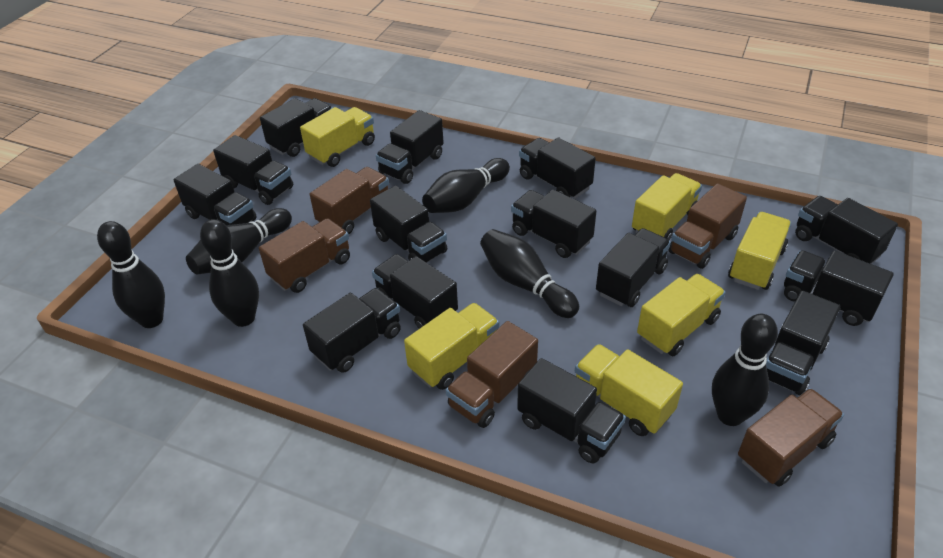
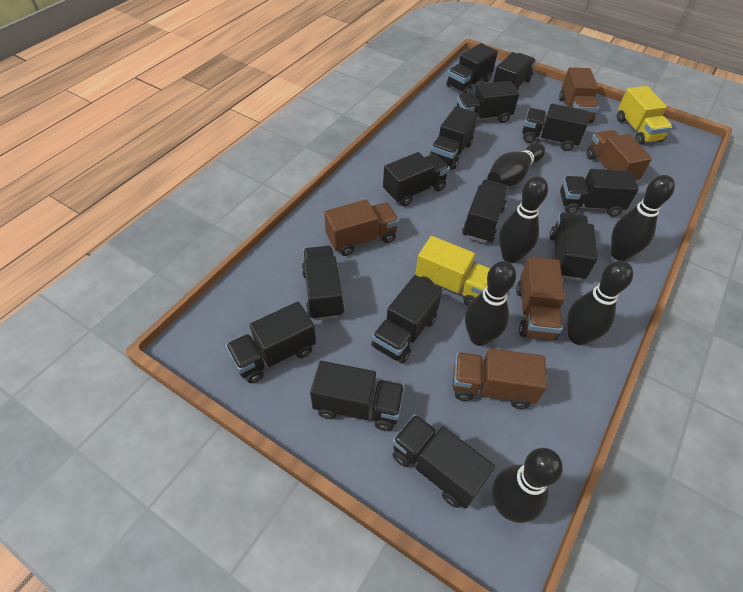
yellow truck: [300,107,375,167] [404,303,499,390] [575,344,683,436] [632,173,702,240] [637,274,726,356] [728,212,791,290] = 6 -> [415,236,490,306] [617,86,672,145] = 2

